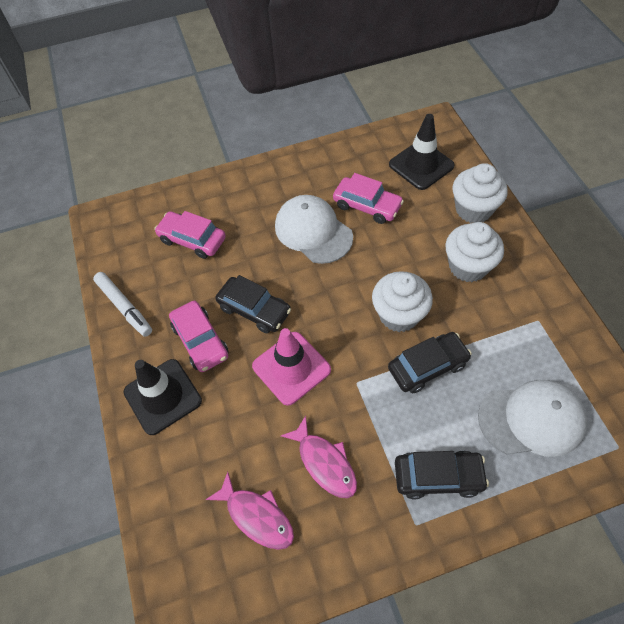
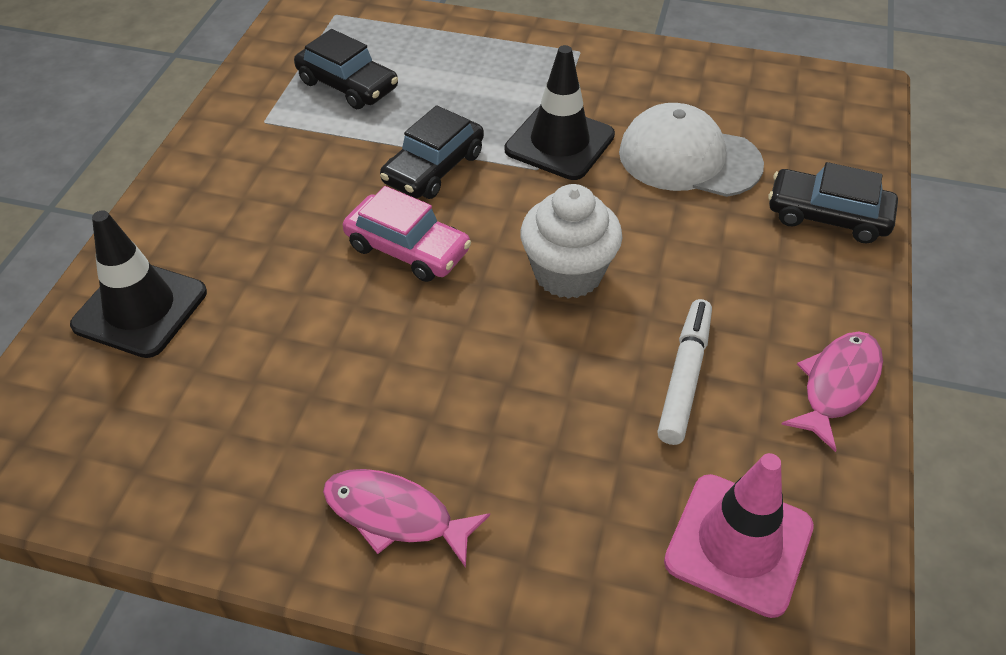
pink car: [154,211,226,259] [169,301,229,372] [333,173,404,224] = 3 -> [343,186,471,282] = 1
white cap: [275,195,353,264] [478,380,587,457] = 2 -> [619,103,764,197] = 1
white cupcake: [372,271,433,332] [445,222,504,282] [453,163,508,223] = 3 -> [520,184,622,299] = 1

